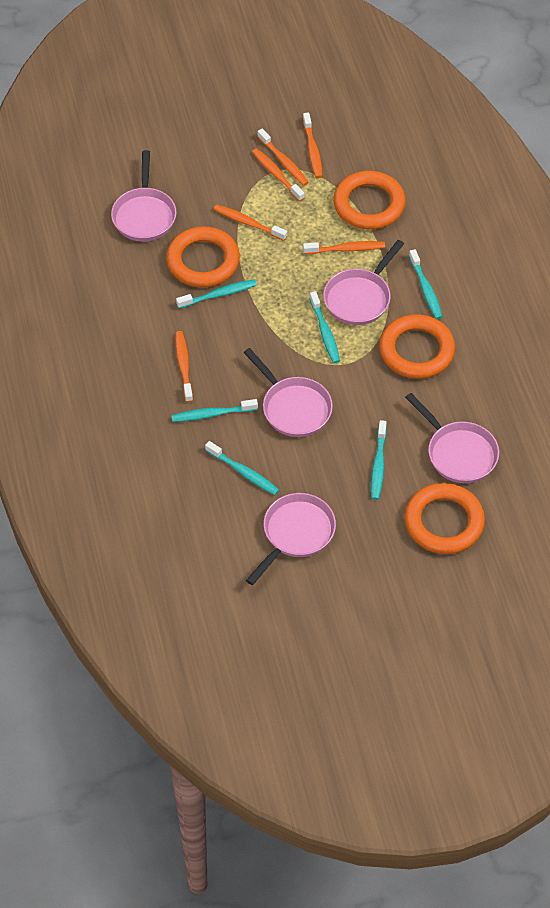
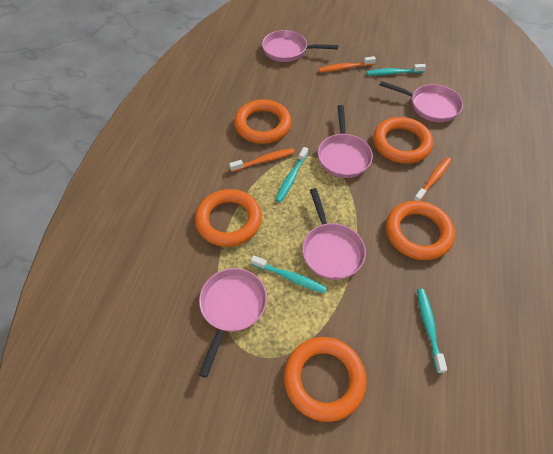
orange ring: [166,226,240,287] [334,171,406,229] [379,314,455,379] [405,483,485,554] = 4 -> [195,189,262,247] [234,99,292,144] [284,337,367,422] [373,117,433,164] [386,201,455,260] = 5
orange toothbrush: [175,331,193,402] [214,205,287,241] [252,148,304,202] [257,128,309,186] [303,112,322,178] [303,241,385,254] = 6 -> [229,148,295,172] [319,56,376,72] [413,157,452,201] = 3
turquoise toothbrush: [171,399,258,422] [176,279,257,309] [205,441,279,495] [310,291,340,363] [371,420,387,500] [409,249,442,319] = 6 -> [251,255,327,294] [275,147,308,203] [367,64,426,76] [417,289,447,373] = 4

